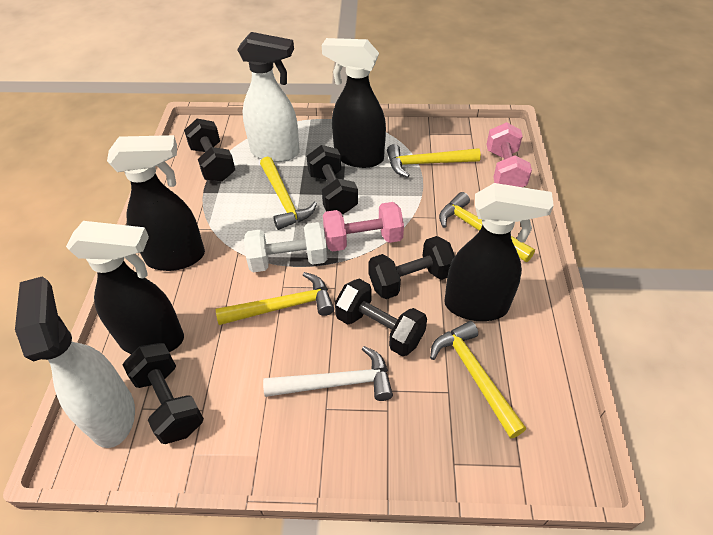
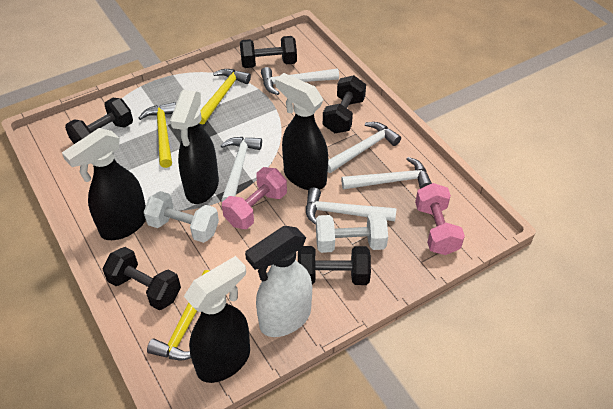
white dumbbell: [244,222,327,272] = 1 -> [144,191,219,243] [316,212,388,253] = 2
white hammer: [263,346,393,401] = 1 -> [221,137,262,202] [261,67,339,95] [306,188,396,225] [328,122,401,173] [341,157,432,189] = 5
white spray bottle: [15,277,135,448] [237,32,300,162] = 2 -> [245,226,312,337] = 1
yellow hammer: [216,272,334,325] [260,157,317,230] [387,144,481,178] [430,321,526,439] [439,192,535,262] = 5 -> [139,102,176,168] [147,270,209,360] [199,69,251,125] = 3

